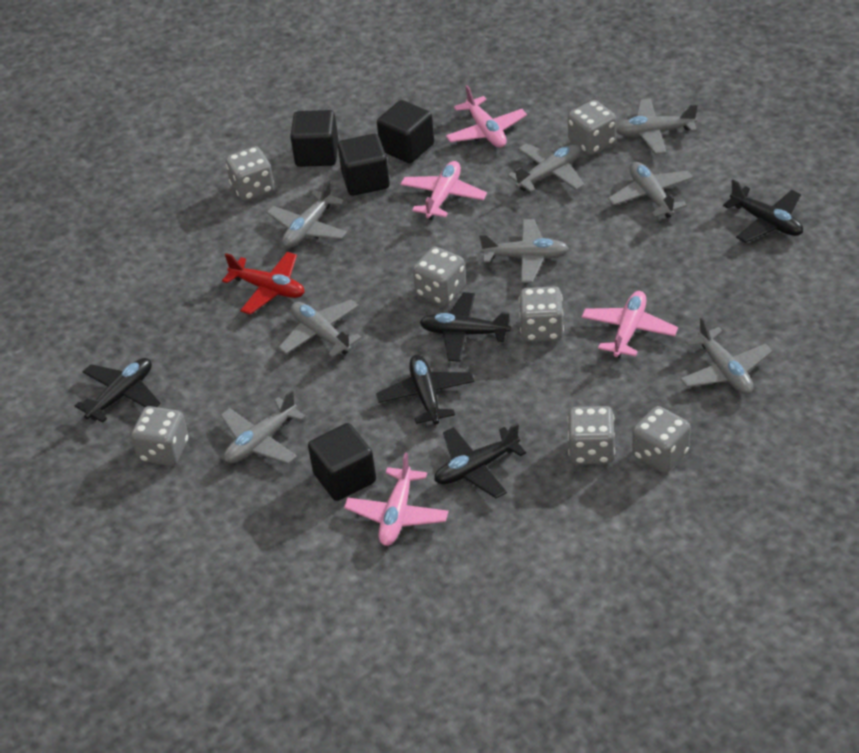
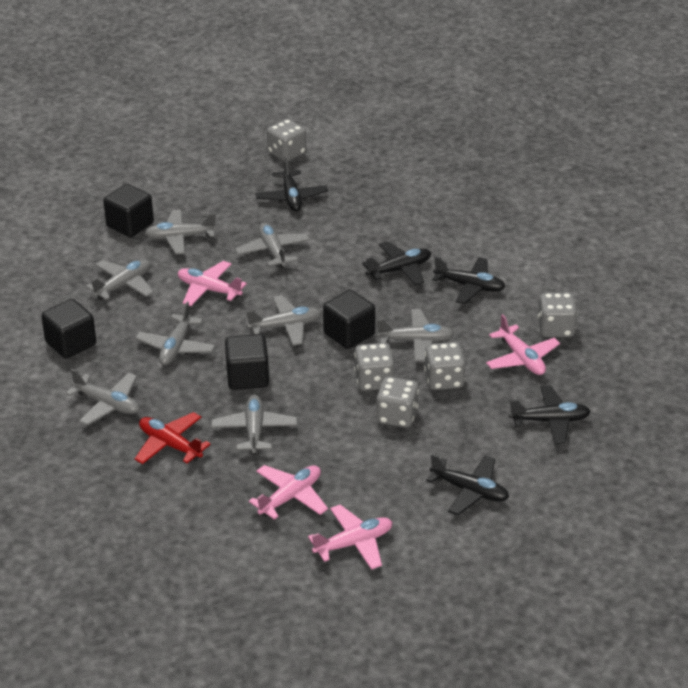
grey dice: [131,406,189,466] [226,146,275,201] [413,247,466,306] [519,287,564,342] [567,406,615,464] [568,100,616,155] [632,406,691,473] = 7 -> [267,119,306,162] [354,343,395,391] [376,377,419,428] [424,342,466,390] [537,293,578,337] = 5

